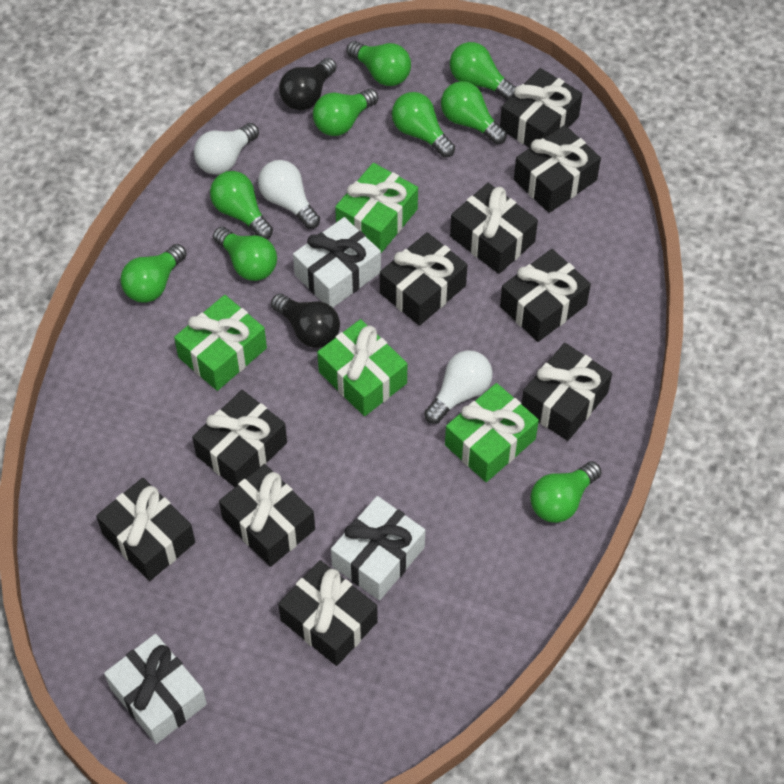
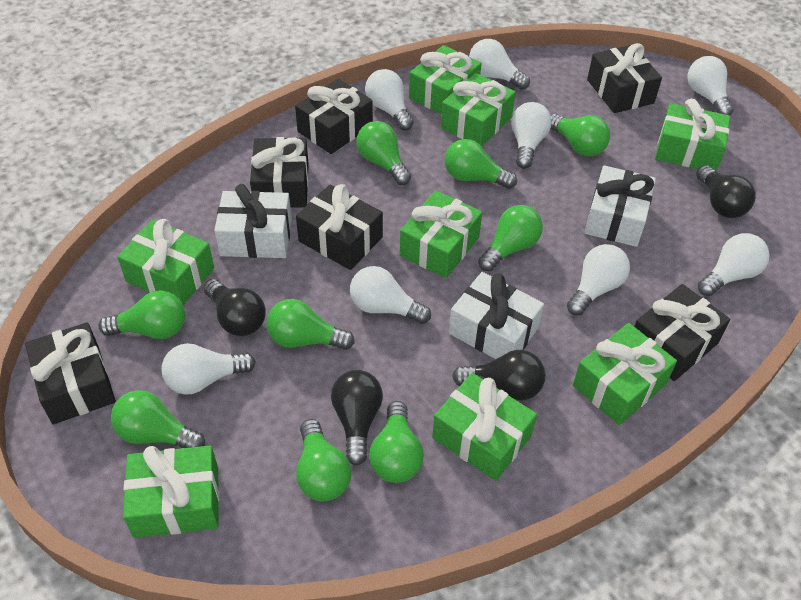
black gift: [96,478,195,581] [192,390,287,487] [219,464,315,567] [278,560,378,666] [380,232,467,326] [450,183,538,274] [500,68,582,148] [500,249,591,342] [514,125,601,213] [522,343,612,441] = 10 -> [25,322,116,424] [250,137,309,208] [295,79,373,154] [296,184,383,270] [587,43,662,113] [634,284,730,381] = 6
black light bulb: [271,294,340,348] [279,58,337,110] = 2 -> [204,279,266,336] [331,370,383,466] [452,350,545,401] [696,165,756,218] = 4
green gift: [174,295,267,391] [317,319,407,416] [335,163,418,253] [445,383,539,482] = 4 -> [117,219,214,305] [123,446,219,538] [400,190,482,278] [409,45,482,114] [432,373,537,481] [441,73,516,147] [573,323,677,425] [655,99,730,171] = 8
white light bulb: [194,123,259,175] [258,160,320,229] [424,350,493,424] = 3 -> [161,343,256,395] [350,266,431,324] [365,69,414,131] [469,39,530,90] [511,102,552,169] [567,244,630,316] [687,56,734,116] [698,233,770,296] = 8

